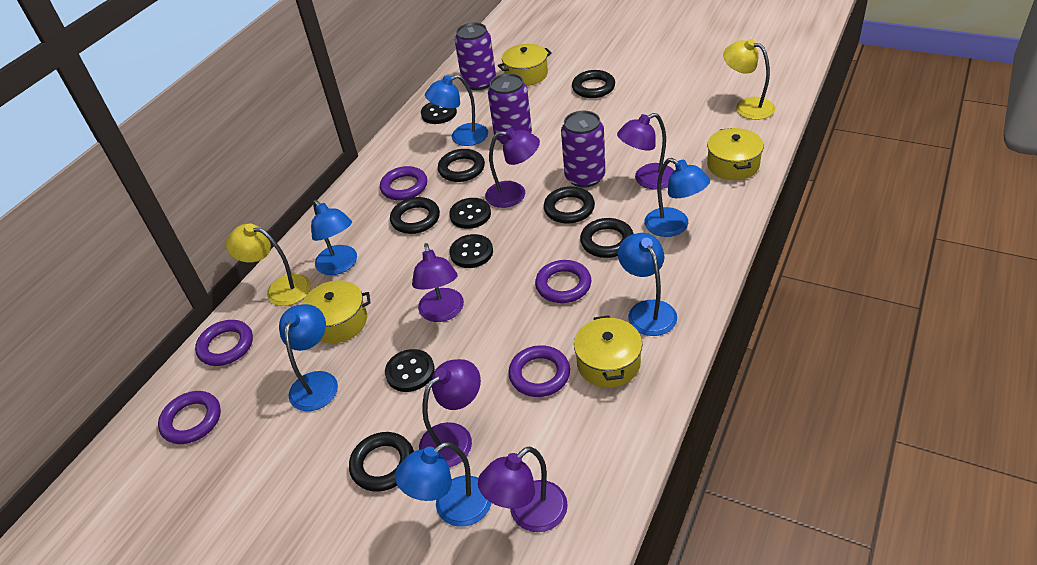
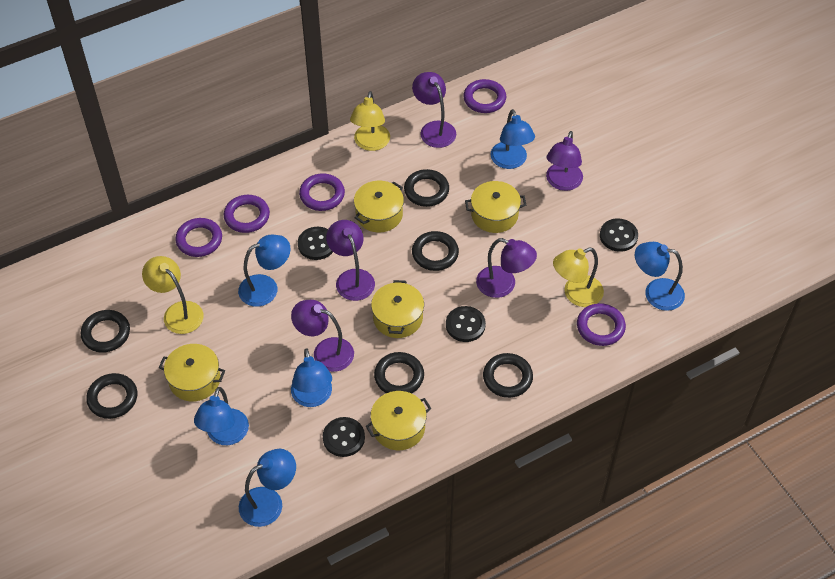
purple can: [455,22,496,90] [488,73,532,144] [561,111,605,188] = 3 -> none = 0
yellow lamp: [226,224,311,306] [723,39,775,120] = 2 -> [142,256,204,334] [350,91,390,151] [553,248,604,307] = 3
yellow pot: [302,280,371,343] [498,44,552,86] [574,315,642,388] [707,128,764,180] = 4 -> [159,344,225,402] [354,181,404,232] [366,391,431,450] [371,280,424,338] [465,181,526,233] = 5

